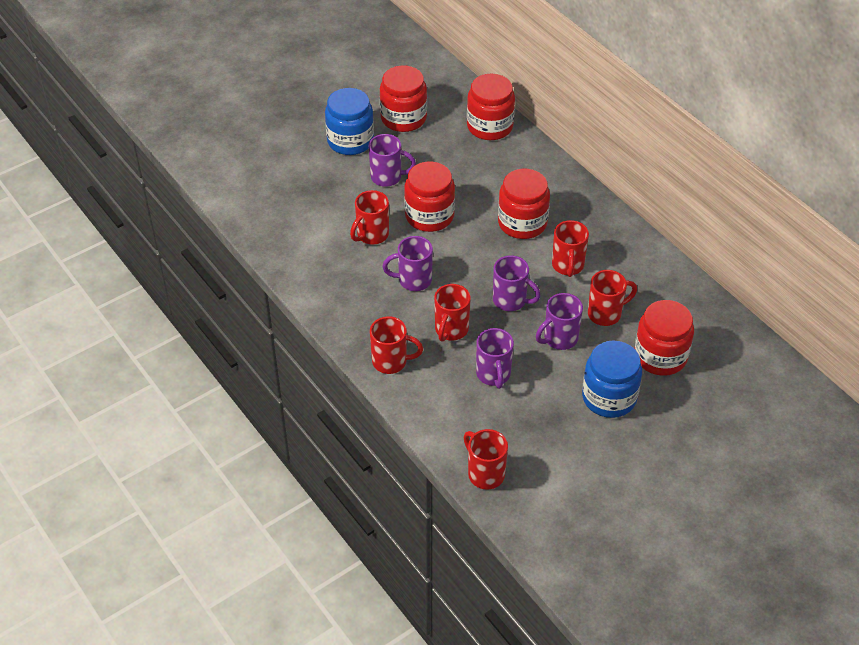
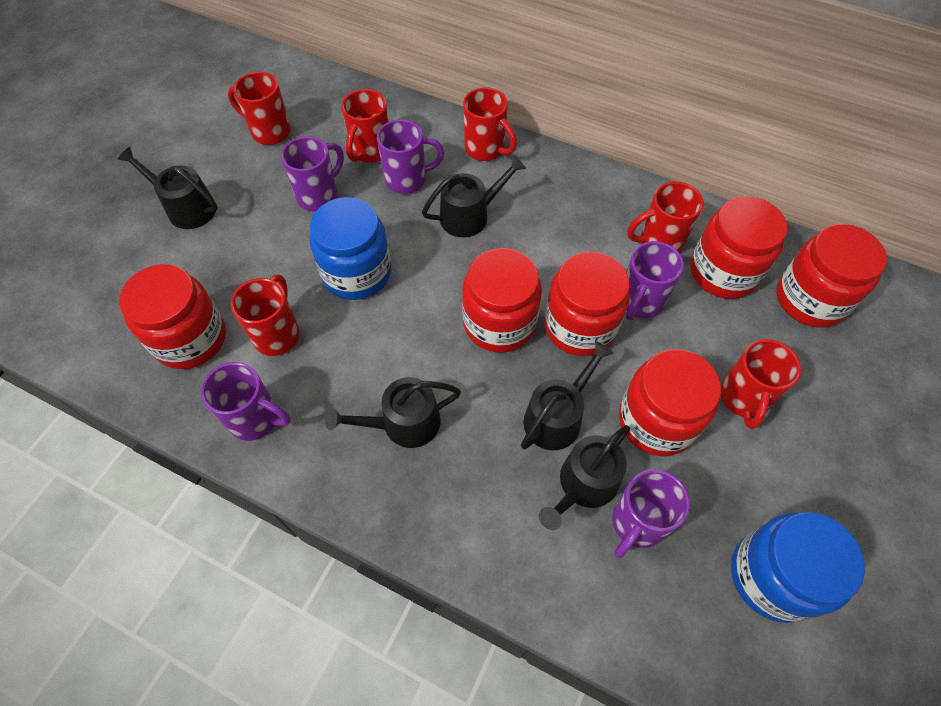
black watering can: none = 0 -> [117,147,218,229] [325,377,461,448] [422,155,526,238] [521,341,614,450] [539,425,630,530] = 5
red jar: [380,66,427,132] [404,162,455,232] [467,74,515,140] [498,169,550,239] [634,300,694,376] = 5 -> [119,264,226,369] [462,248,542,353] [544,252,630,356] [619,349,721,456] [690,196,787,299] [777,224,887,328] = 6

